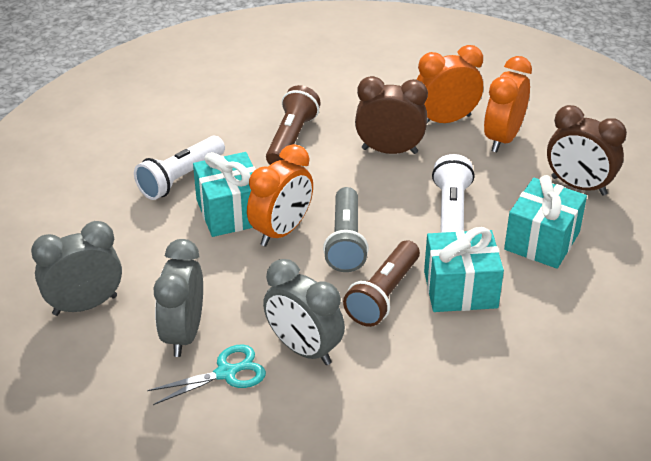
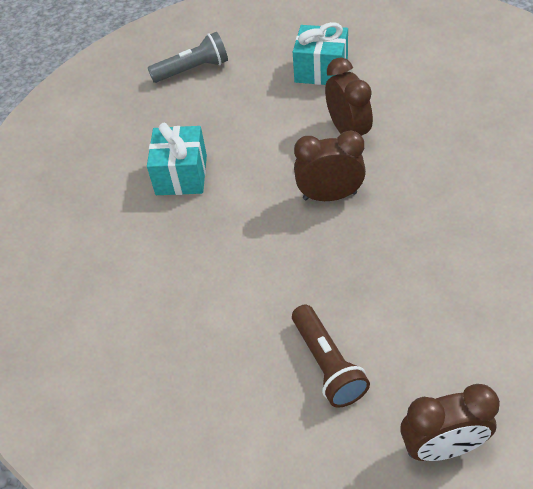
brown clock: [355,76,428,154] [547,105,627,196] = 2 -> [294,130,366,201] [325,57,373,136] [400,384,500,461] = 3
brown flashlight: [266,85,321,165] [343,240,420,327] = 2 -> [292,305,370,408] = 1
grey clock: [31,221,122,316] [154,239,203,357] [263,259,345,365] = 3 -> none = 0
orange clock: [247,144,313,247] [416,45,483,123] [484,56,532,152] = 3 -> none = 0
turquoise gift: [193,152,256,237] [424,227,504,312] [504,175,587,269] = 3 -> [147,123,207,195] [293,22,348,85] = 2
turquoise scissors: [147,344,266,405] = 1 -> none = 0
white flashlight: [134,136,225,200] [432,154,474,233] = 2 -> none = 0

